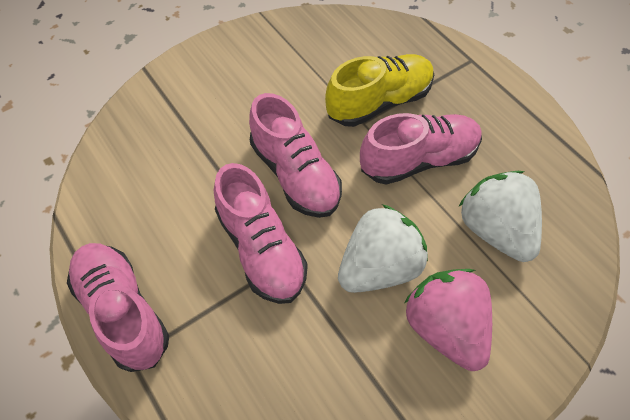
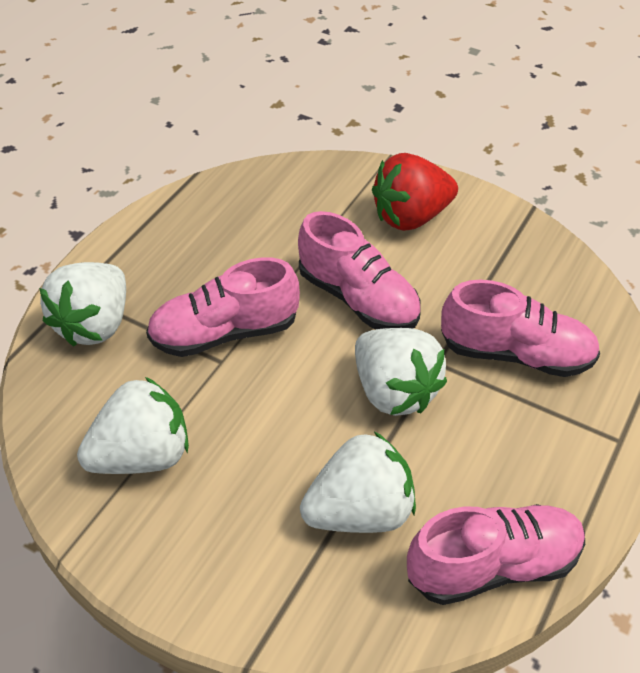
pink strawberry: [404,269,492,371] = 1 -> none = 0
red strawberry: none = 0 -> [372,153,458,231] = 1
white strawberry: [338,204,428,293] [459,171,542,262] = 2 -> [39,262,126,347] [77,377,189,474] [300,431,416,533] [355,328,447,416] = 4
yellow shoe: [325,54,434,127] = 1 -> none = 0

